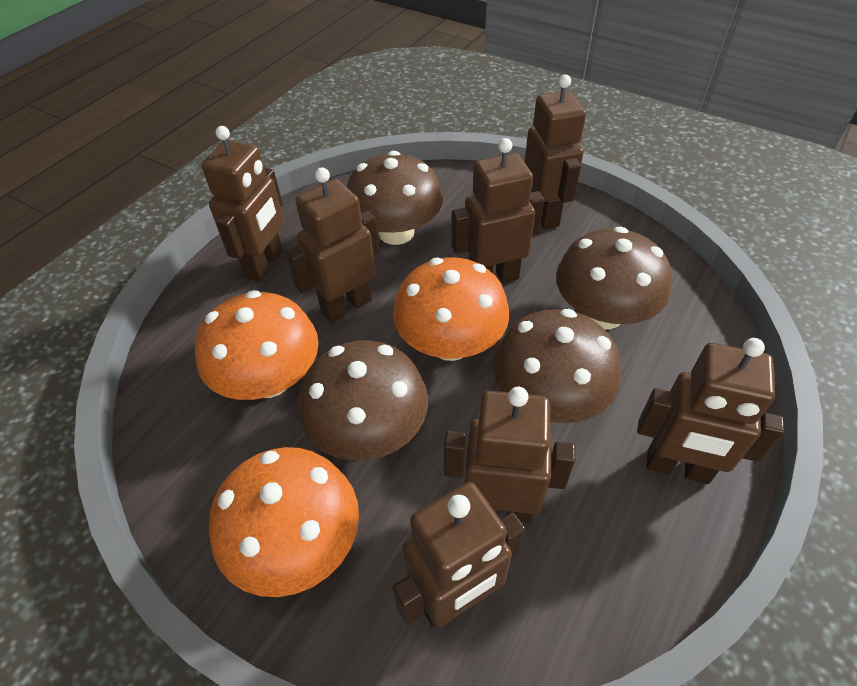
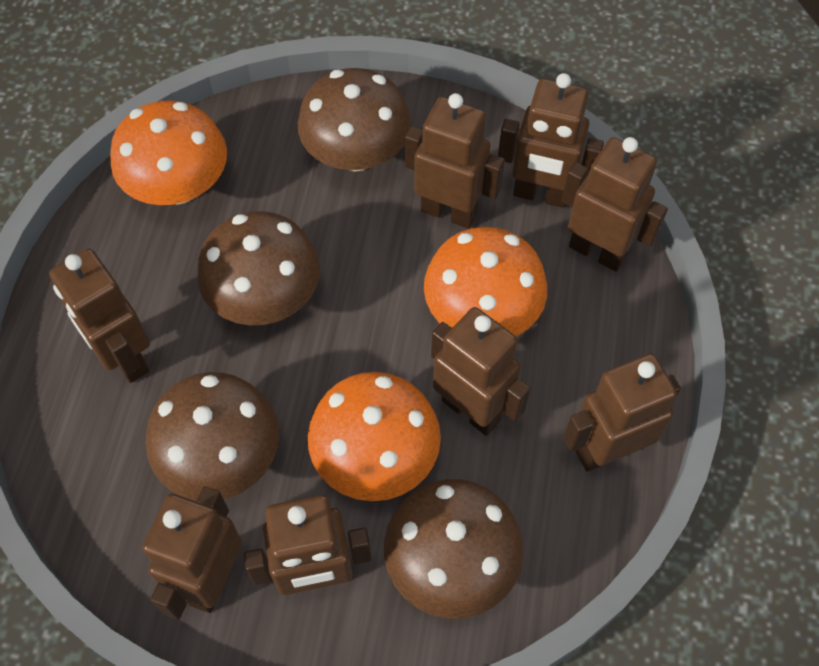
brown robot: [201,126,284,281] [286,167,379,323] [392,482,525,627] [444,387,575,523] [451,138,544,283] [524,75,586,229] [637,338,784,484] = 7 -> [49,248,150,383] [142,487,242,620] [244,495,372,595] [405,93,505,229] [431,307,530,436] [498,73,604,208] [561,137,668,272] [563,354,681,472] = 8

